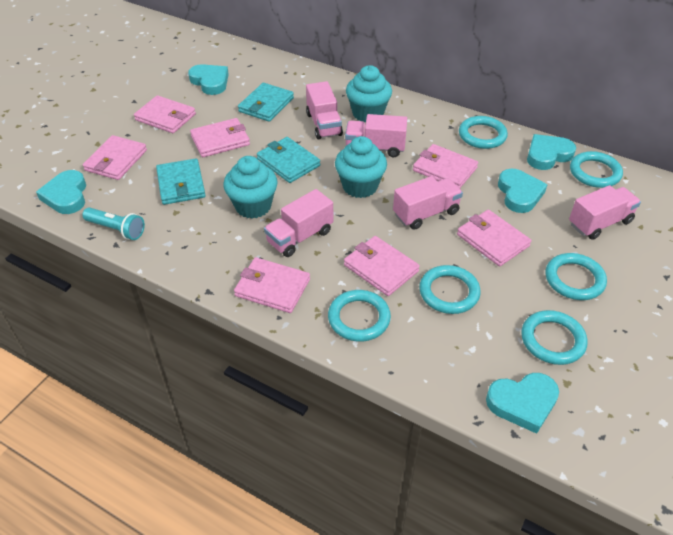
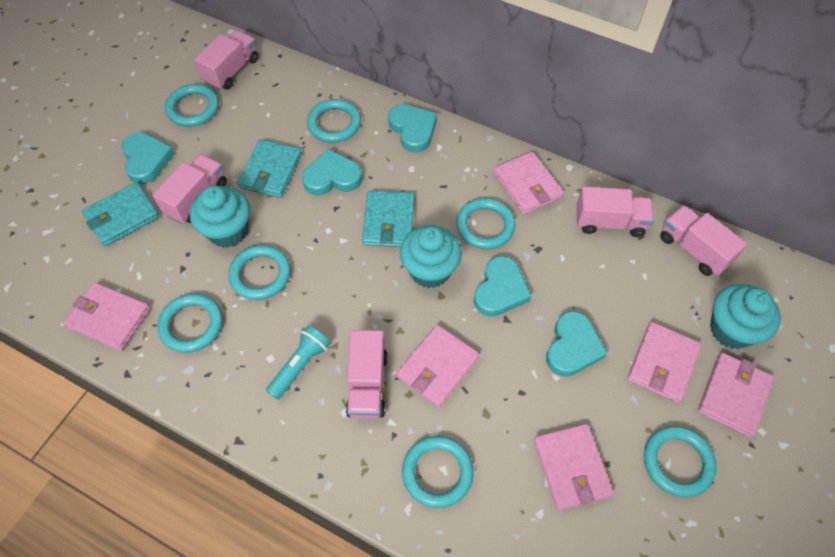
pink wallet: [83,135,147,180] [134,95,196,133] [190,118,250,157] [234,257,310,313] [344,236,420,296] [413,144,478,188] [457,210,531,267] = 7 -> [63,282,150,351] [397,325,479,407] [494,152,564,214] [534,424,614,511] [627,322,701,403] [698,353,774,437] = 6
turquoise ring: [328,290,391,342] [419,265,481,314] [459,116,508,149] [521,310,588,365] [546,253,607,300] [570,151,623,188] = 6 -> [157,294,223,353] [165,84,219,127] [228,245,291,300] [307,99,361,143] [402,436,474,508] [456,198,515,249] [644,426,717,497] = 7

